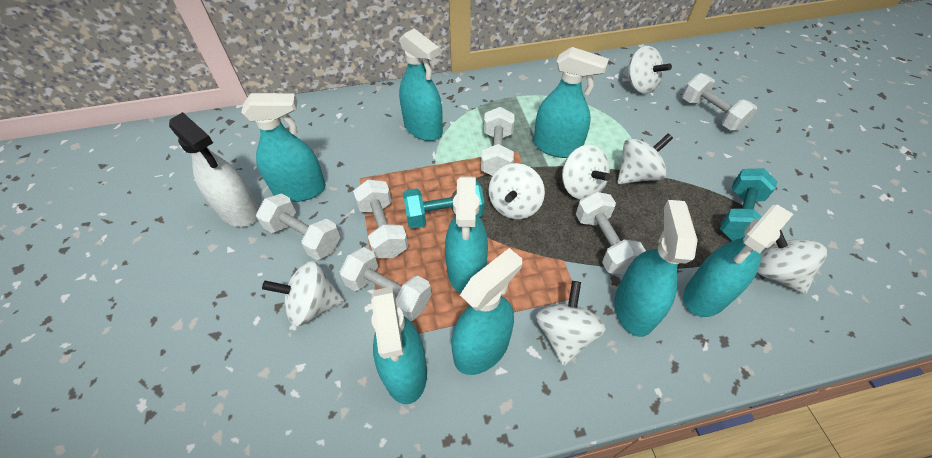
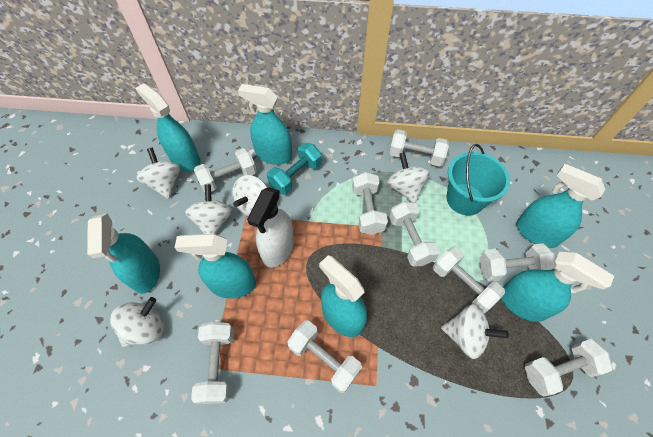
turquoise bucket: none = 0 -> [446,144,510,216] = 1
turquoise dumbbell: [403,180,485,229] [720,168,777,241] = 2 -> [267,143,322,195] = 1
turquoise spray bottle: [241,93,326,202] [371,286,427,404] [399,28,443,141] [445,176,488,293] [451,248,522,375] [534,47,609,158] [615,200,698,337] [683,205,793,317] = 8 -> [87,214,160,294] [135,83,201,171] [174,234,256,299] [238,84,292,165] [319,255,367,337] [501,252,614,322] [516,164,605,248] = 7
white dumbbell: [256,193,341,260] [340,247,431,321] [353,179,408,258] [481,107,515,176] [576,192,646,274] [682,73,757,131] = 6 -> [191,322,234,404] [194,148,257,192] [287,320,362,393] [352,172,388,235] [389,129,449,167] [389,202,440,267] [433,247,505,313] [479,243,555,282] [525,339,612,396] = 9
white spinning top: [262,261,345,326] [489,163,545,219] [536,281,606,366] [562,145,611,200] [617,133,673,184] [623,46,672,94] [757,230,827,294] = 7 -> [110,297,164,347] [137,148,180,199] [185,184,232,234] [232,175,268,216] [387,152,430,203] [441,304,509,359] = 6

